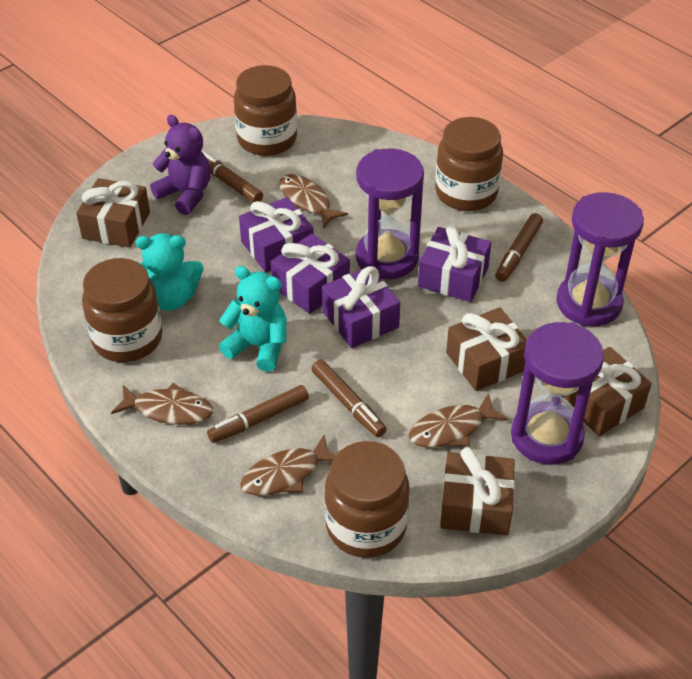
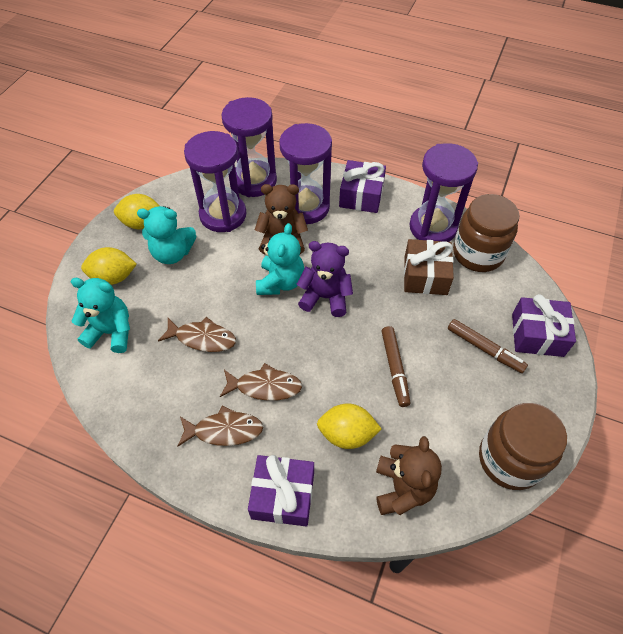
brown fish: [111,383,213,425] [240,435,336,496] [279,174,348,228] [409,393,508,448] = 4 -> [158,317,236,352] [177,406,263,447] [220,363,302,401] = 3
brown gift: [76,178,150,248] [440,447,515,535] [446,307,527,391] [563,347,652,436] = 4 -> [404,239,454,295] = 1
brown jar: [82,258,162,362] [234,65,297,156] [325,441,410,558] [435,117,503,211] = 4 -> [453,194,520,272] [479,403,567,490] = 2
brown marker: [202,151,263,202] [207,385,309,443] [311,360,387,437] [495,213,543,282] = 4 -> [382,326,410,407] [448,319,528,373] = 2
brown teddy bear: none = 0 -> [255,184,308,255] [376,436,442,515] = 2
purple gift: [239,197,313,272] [271,233,350,314] [322,266,400,348] [418,223,491,302] = 4 -> [248,455,314,526] [339,160,386,213] [512,294,576,357] = 3
purple hourglass: [356,149,424,279] [511,322,604,465] [556,192,644,326] = 3 -> [184,131,247,232] [221,97,277,197] [279,123,332,224] [409,143,478,242] = 4
turquoise teddy bear: [136,233,204,311] [219,266,286,372] = 2 -> [71,278,130,353] [137,206,196,264] [256,223,304,295] = 3
yellow lemon: none = 0 -> [81,247,137,285] [114,194,159,230] [317,403,382,449] = 3

